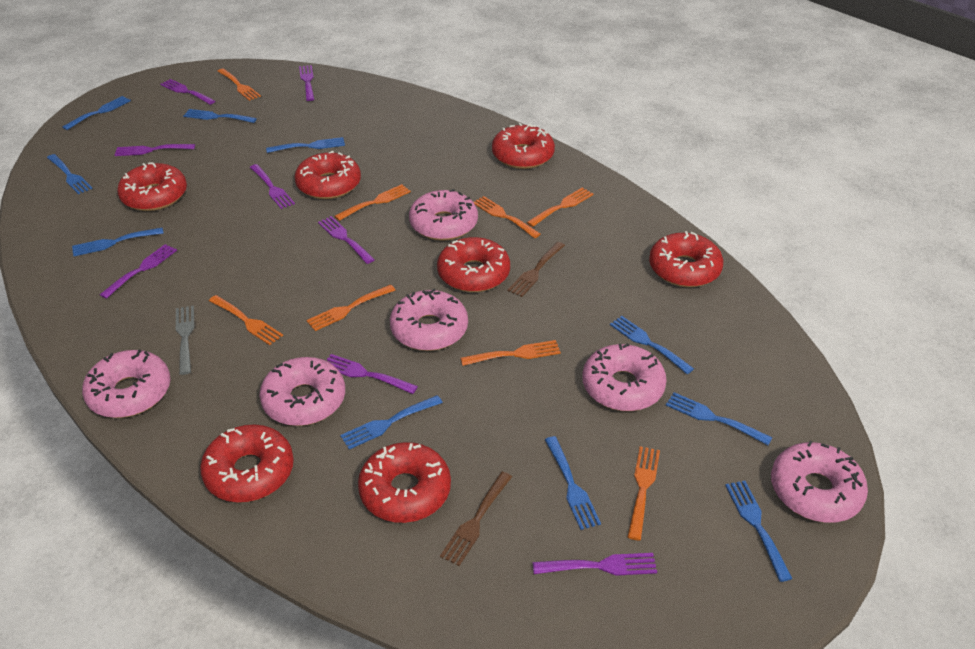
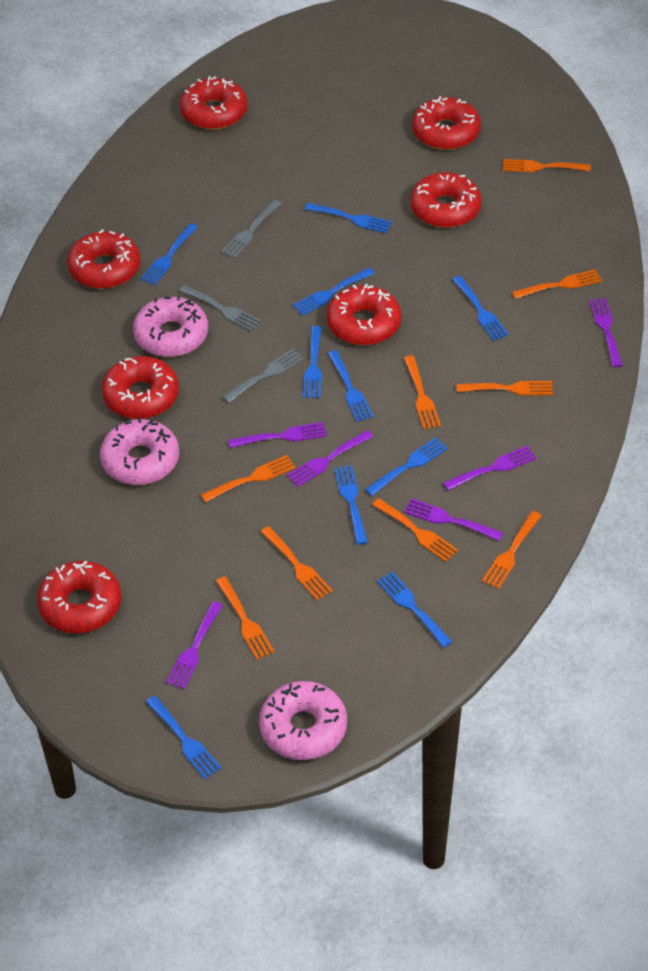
brown fork: [440,472,512,566] [507,242,565,297] = 2 -> none = 0
grey fork: [176,306,195,375] = 1 -> [180,285,261,332] [221,200,282,259] [223,349,304,403] = 3
orange fork: [209,295,283,345] [217,68,261,101] [306,285,395,331] [334,184,411,221] [460,340,561,366] [474,196,540,238] [527,187,593,227] [628,446,660,541] = 8 -> [201,455,296,502] [216,576,275,660] [260,526,333,600] [372,498,458,562] [404,356,441,429] [457,381,553,396] [482,511,542,589] [503,159,591,172] [512,269,602,299] = 9
pink donut: [82,350,170,418] [259,357,345,426] [390,288,468,351] [409,189,478,241] [582,343,667,411] [771,441,868,523] = 6 -> [100,418,179,485] [133,295,208,357] [259,681,347,760] = 3
purple fork: [100,244,177,299] [115,144,195,156] [160,79,215,105] [250,164,295,209] [299,65,314,101] [318,216,375,264] [327,354,418,394] [533,553,657,576] = 8 -> [166,601,223,689] [228,422,327,448] [287,430,373,487] [404,498,503,541] [443,446,537,491] [589,298,623,367] = 6

